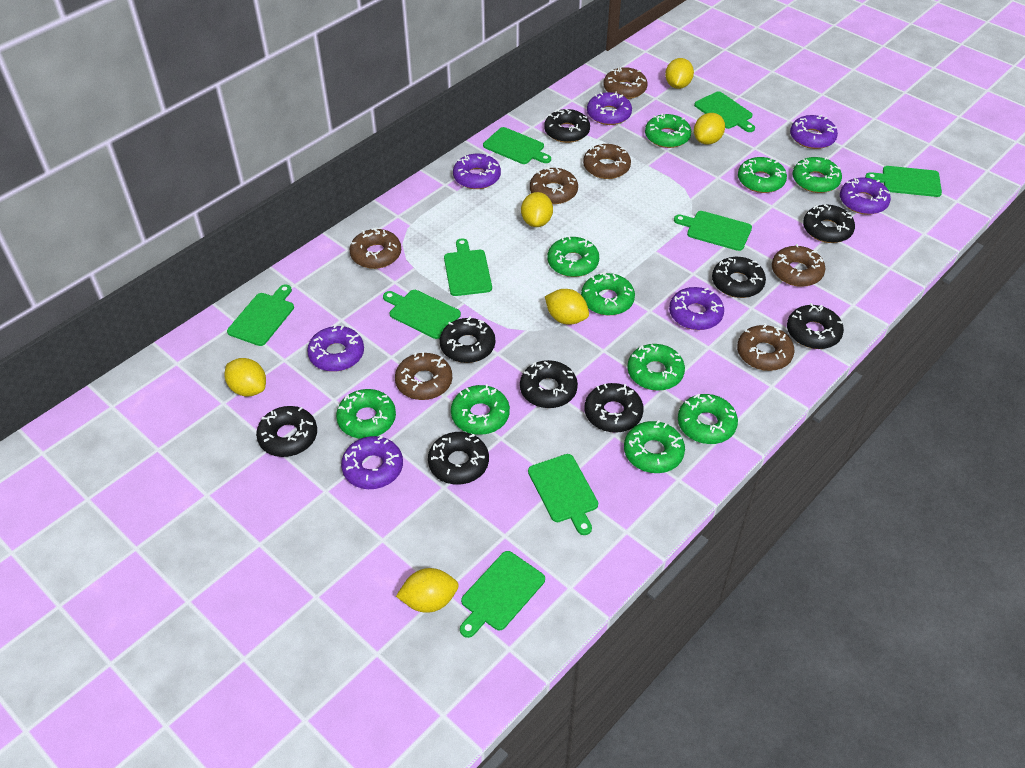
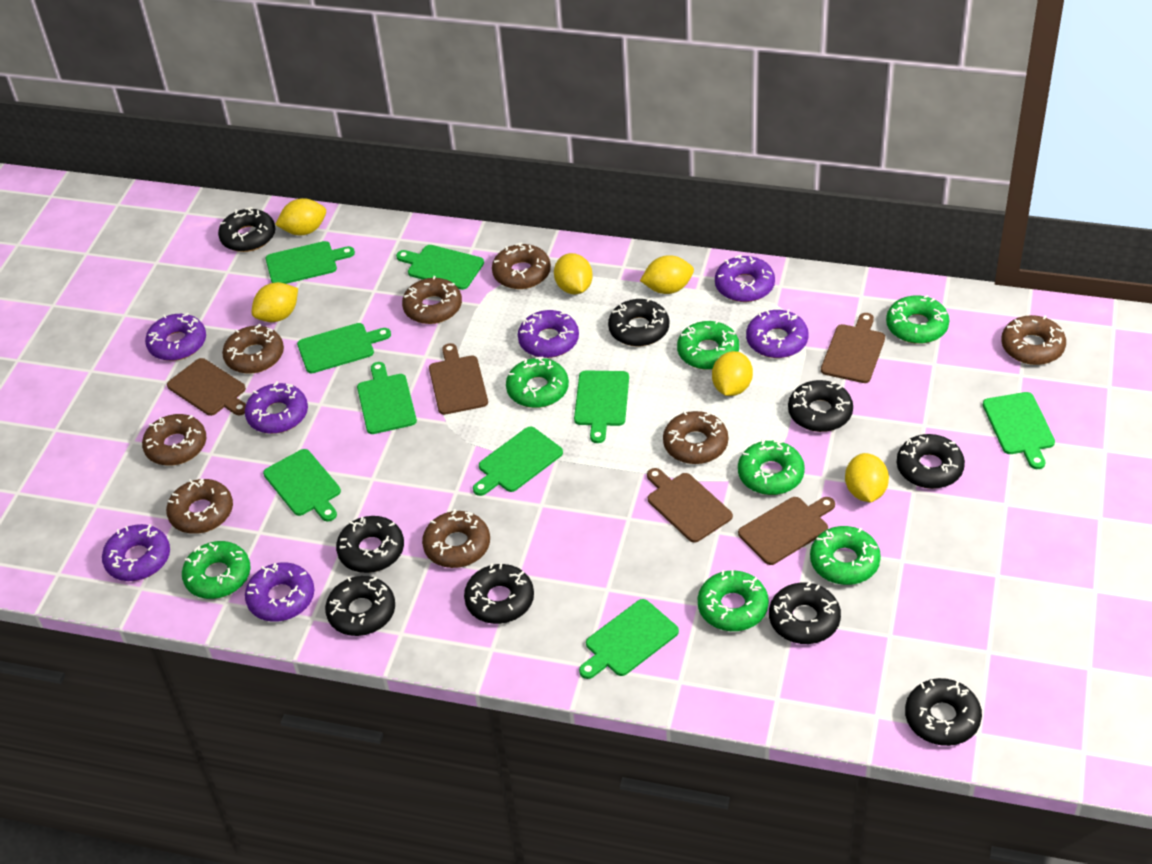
brown cutting board: none = 0 -> [167,358,246,416] [429,343,488,415] [647,468,733,543] [738,497,835,565] [821,313,885,383] = 5
brown donut: [350,227,401,269] [395,352,452,400] [530,167,578,204] [583,144,631,179] [604,67,648,99] [737,323,795,371] [772,244,825,287] = 7 -> [142,414,206,466] [166,478,233,534] [222,324,284,374] [402,276,462,324] [422,509,490,568] [492,242,551,289] [663,411,728,464] [1001,315,1066,365] = 8
green donut: [336,389,396,439] [451,384,510,435] [547,236,599,277] [581,272,635,315] [624,420,685,473] [627,344,685,391] [645,114,691,148] [678,394,738,444] [738,157,787,193] [793,157,842,193] = 10 -> [182,541,251,599] [506,357,569,408] [677,320,739,370] [698,570,769,631] [738,439,805,495] [810,526,881,585] [886,295,949,344] = 7

